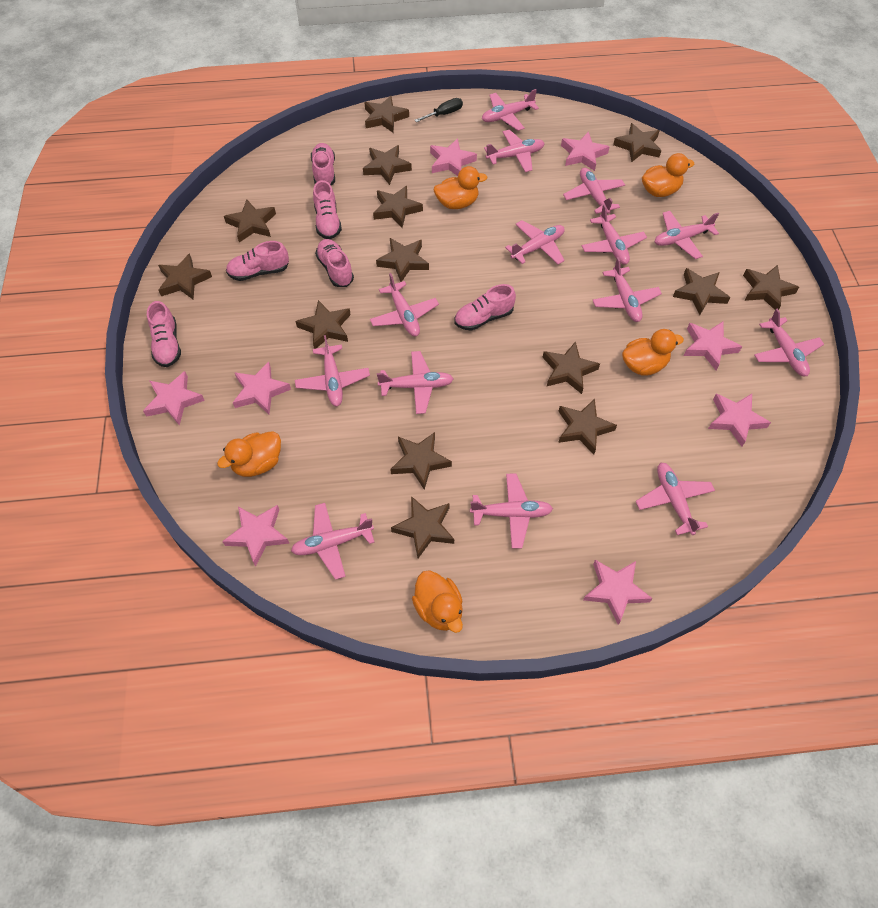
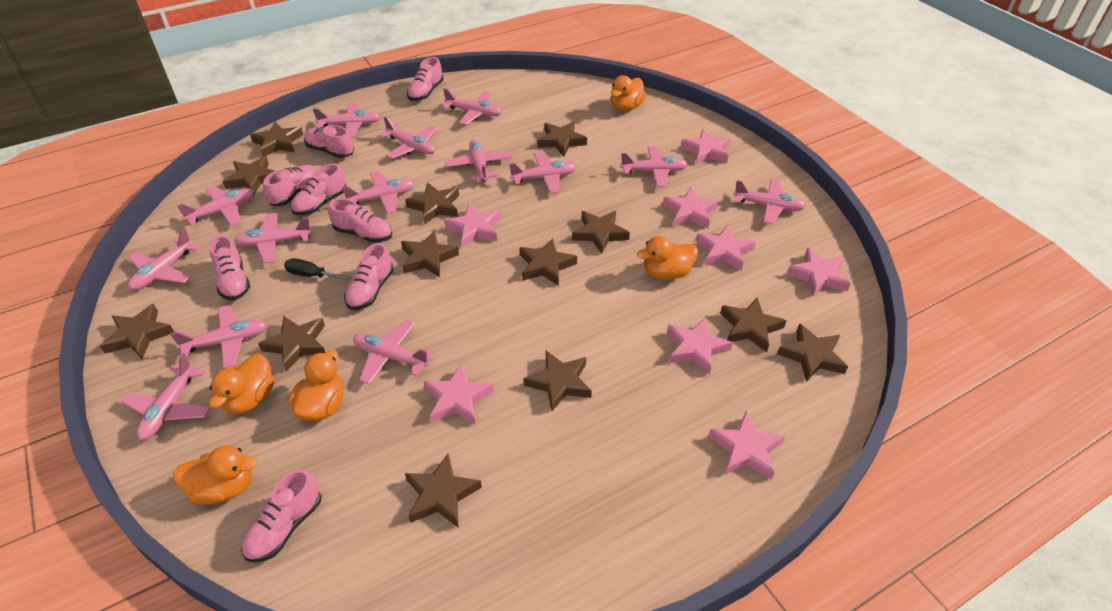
brown star: [158,253,212,300] [224,200,276,243] [296,300,351,349] [363,145,412,185] [364,96,409,133] [373,186,423,228] [376,238,429,282] [390,432,452,490] [391,496,454,558] [542,341,600,394] [558,399,617,455] [613,123,661,162] [673,268,730,315] [743,265,799,310] = 14 -> [100,304,174,359] [222,156,275,194] [250,121,303,157] [258,316,325,372] [401,231,459,277] [405,182,459,224] [405,453,482,527] [519,238,577,286] [523,350,592,411] [537,122,587,156] [572,211,630,254] [720,298,787,352] [777,323,848,382] = 13
pink shoe: [147,301,181,367] [226,241,289,281] [311,143,335,185] [313,180,342,239] [315,239,354,287] [454,284,516,331] = 6 -> [209,235,250,300] [241,469,322,562] [263,165,316,206] [291,164,346,215] [304,125,354,158] [328,198,392,243] [344,243,394,310] [407,57,444,101] = 8

